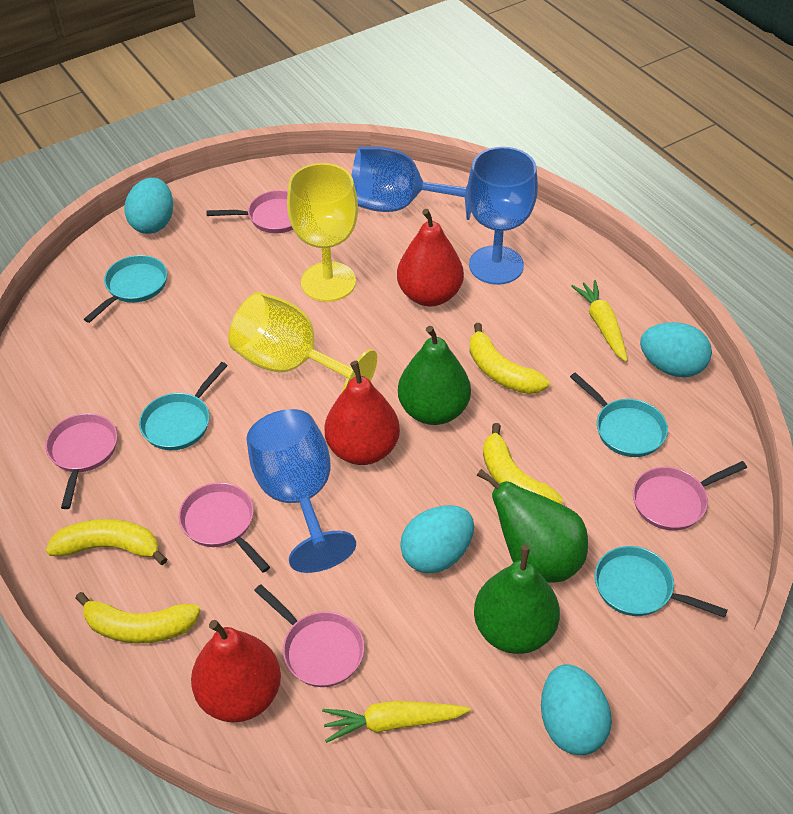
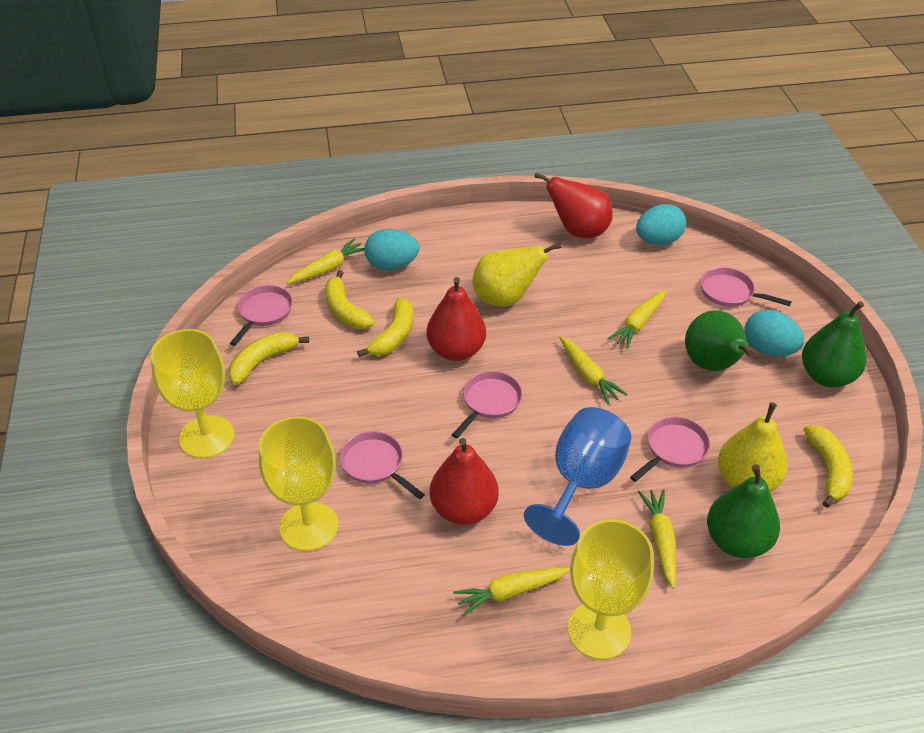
blue goblet: [246,409,356,573] [351,147,471,220] [467,147,538,285] = 3 -> [524,407,632,546] = 1
turquoise egg: [124,178,173,234] [400,505,474,573] [541,664,612,755] [640,322,712,377] = 4 -> [365,229,419,270] [636,204,686,245] [745,310,804,356] = 3
turquoise pan: [84,255,167,323] [139,362,228,450] [570,372,668,457] [595,546,728,618] = 4 -> none = 0
yellow carrot: [322,701,471,743] [571,280,628,362] = 2 -> [287,239,365,284] [453,567,570,616] [559,336,628,404] [607,290,665,349] [638,489,676,589] = 5
yellow goblet: [228,292,377,392] [287,163,358,302] = 2 -> [151,329,234,459] [259,416,338,551] [568,519,654,660] = 3
yellow pear: none = 0 -> [472,243,562,307] [718,402,788,492] = 2

